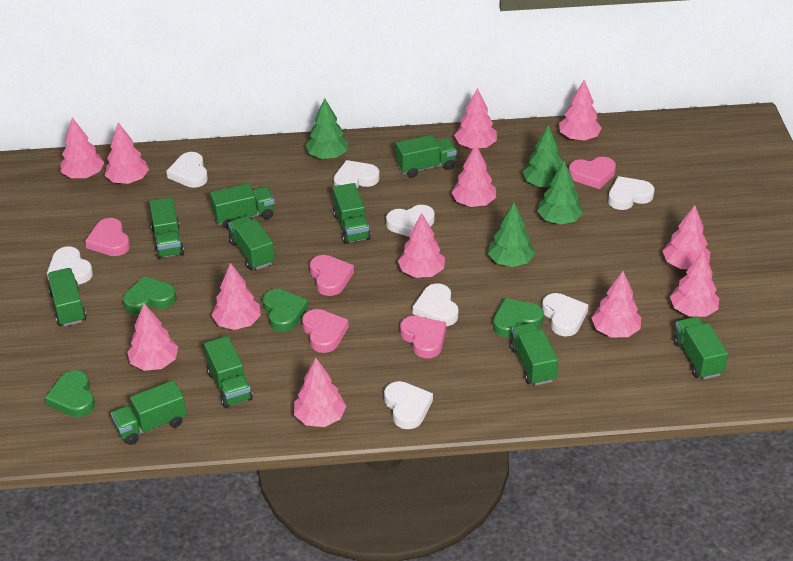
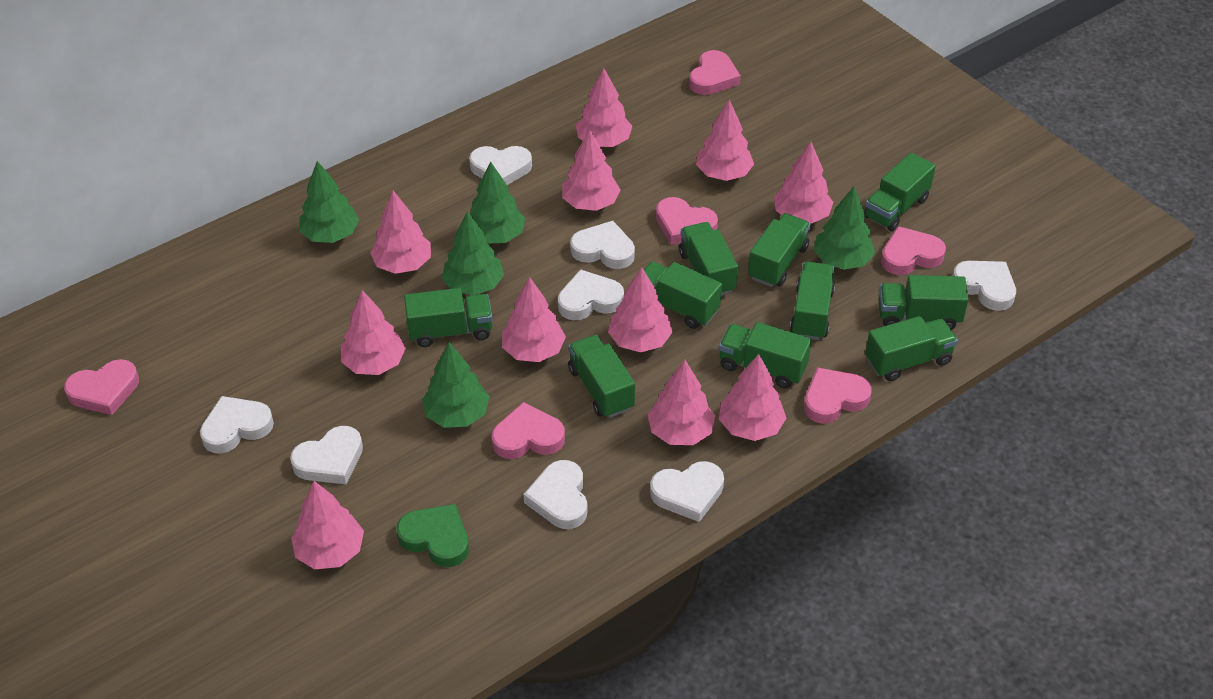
green heart: [45,370,95,417] [123,276,176,314] [263,289,308,332] [493,298,544,338] = 4 -> [397,504,469,567] = 1
green tree: [306,98,349,159] [488,202,535,267] [522,125,563,187] [537,161,583,225] = 4 -> [299,161,359,243] [422,342,490,428] [442,211,504,295] [470,162,525,243] [813,187,875,270] = 5
pink heart: [85,218,130,256] [302,309,349,353] [310,255,354,296] [400,316,446,358] [569,157,616,189] = 5 -> [64,359,139,415] [492,402,565,459] [656,197,718,245] [689,50,741,95] [804,367,872,424] [881,226,946,275] = 6
pink tree: [61,117,104,179] [105,122,149,184] [127,303,178,371] [211,263,261,330] [294,358,346,427] [398,213,445,278] [451,144,496,207] [454,88,497,149] [559,80,602,141] [592,271,641,337] [663,205,710,269] [670,251,719,317] = 12 -> [291,481,364,569] [341,290,406,375] [370,191,431,274] [502,277,566,362] [562,130,621,211] [576,68,632,147] [608,267,673,353] [648,360,715,445] [696,100,754,181] [719,354,786,441] [774,142,833,223] = 11

